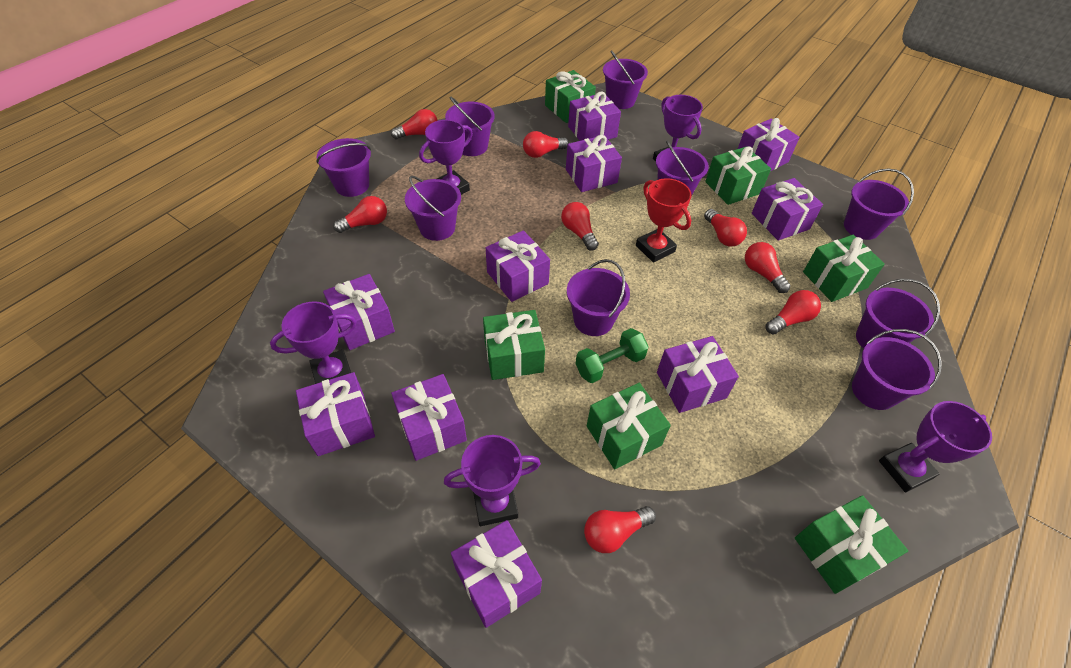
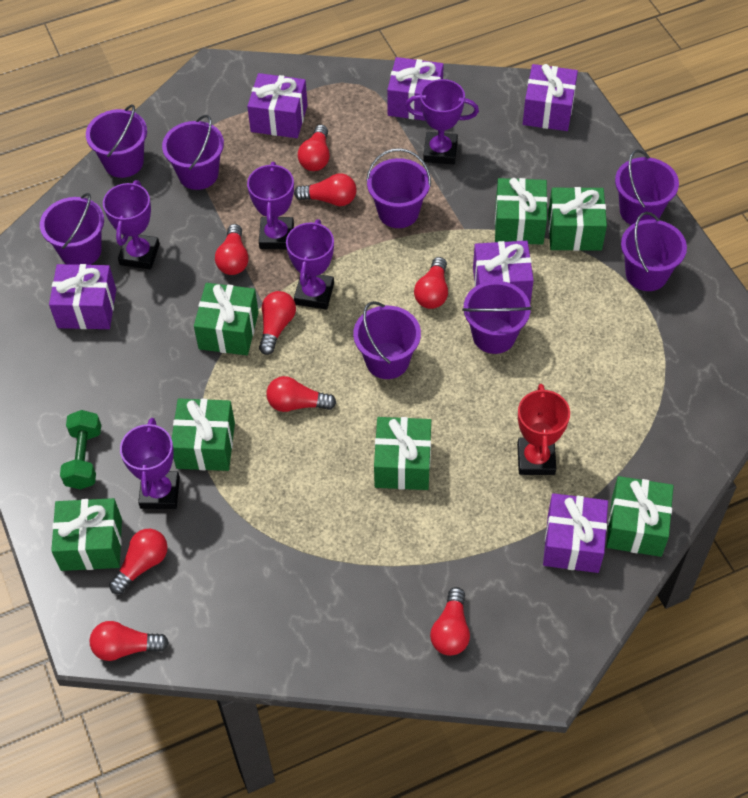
green gift: [483,310,545,380] [545,70,596,123] [587,383,671,469] [705,146,771,205] [795,495,908,594] [803,235,885,302] = 6 -> [51,498,122,571] [172,398,235,471] [194,283,259,355] [374,417,431,490] [495,178,547,245] [548,187,607,251] [606,476,674,557] = 7
purple bucket: [316,138,371,197] [405,176,461,241] [445,96,495,156] [567,259,630,336] [603,50,648,109] [656,140,709,196] [844,168,914,240] [852,329,942,410] [856,279,940,348] = 9 -> [40,193,104,265] [86,105,147,178] [162,115,224,190] [353,301,421,379] [366,148,431,228] [462,281,532,354] [615,149,679,225] [621,212,687,291] = 8
purple gift: [296,372,375,456] [323,274,395,350] [391,374,467,461] [451,520,542,628] [486,230,550,302] [566,135,622,192] [568,91,621,141] [657,336,739,413] [738,118,800,171] [752,178,823,241] = 10 -> [49,264,116,329] [247,73,308,138] [387,57,444,121] [473,241,534,303] [523,64,578,131] [543,493,608,573] = 6
red light bulb: [333,196,387,233] [391,109,438,139] [523,131,569,158] [561,202,599,251] [584,506,656,553] [704,209,747,247] [745,242,791,293] [766,290,821,334] = 8 -> [89,621,169,661] [109,529,168,594] [215,224,249,275] [259,291,296,355] [266,376,336,412] [294,173,357,206] [298,125,330,171] [414,257,448,309] [430,587,470,656] = 9

